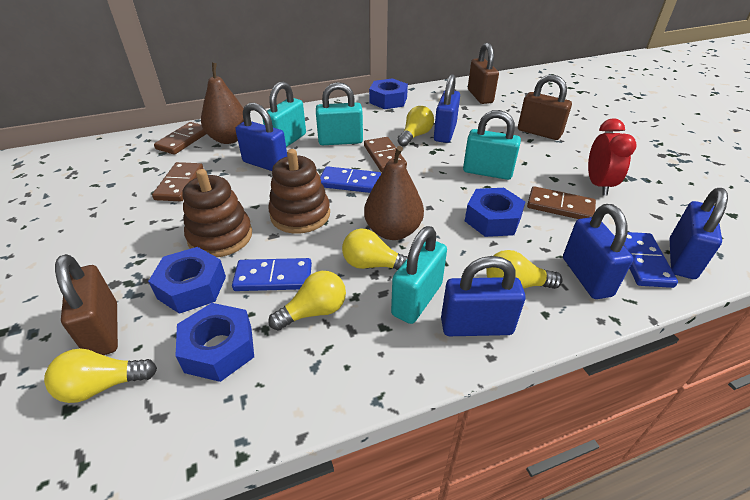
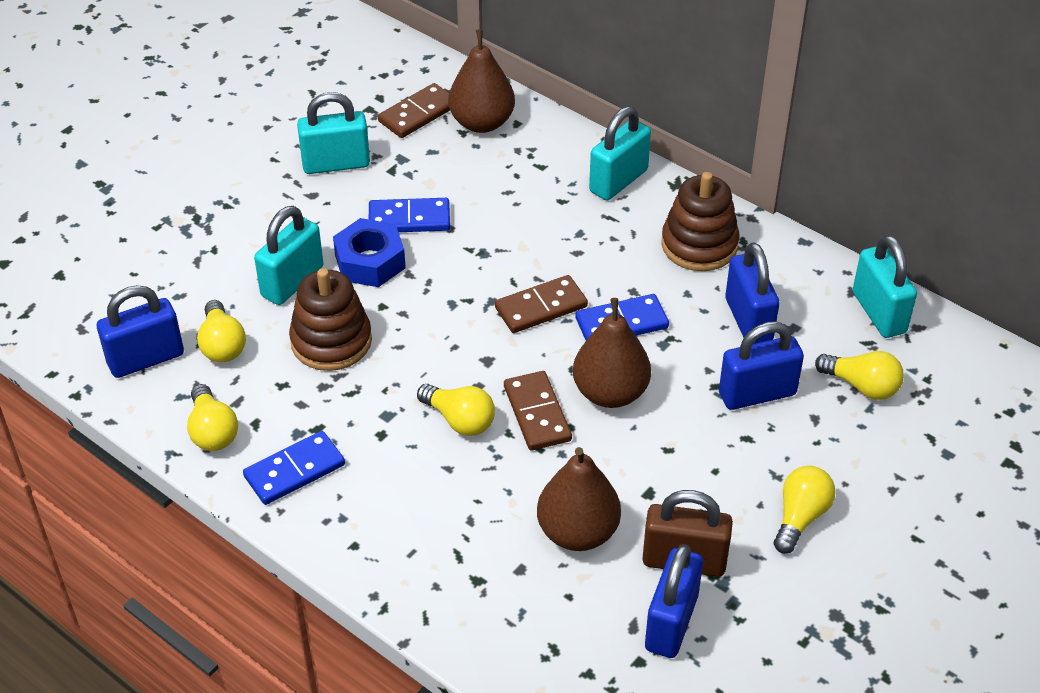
blue nut: [148,247,226,314] [175,303,254,382] [369,78,408,109] [465,188,525,237] = 4 -> [333,218,406,287] = 1
blue padlock: [235,103,287,171] [434,74,460,143] [441,256,525,336] [563,204,633,299] [670,188,728,279] = 5 -> [97,285,184,378] [645,544,703,658] [719,321,804,410] [725,242,780,344] = 4
brown domino: [152,162,204,201] [154,122,206,155] [364,137,407,172] [527,186,596,219] = 4 -> [378,83,450,138] [495,275,588,333] [504,371,572,451] = 3
brown padlock: [55,254,118,355] [468,43,499,104] [518,75,572,140] = 3 -> [642,490,733,577] = 1
brown pear: [201,63,244,144] [364,146,424,240] = 2 -> [448,29,515,133] [537,447,621,551] [573,298,651,408] = 3
red clock: [588,118,637,196] = 1 -> none = 0

